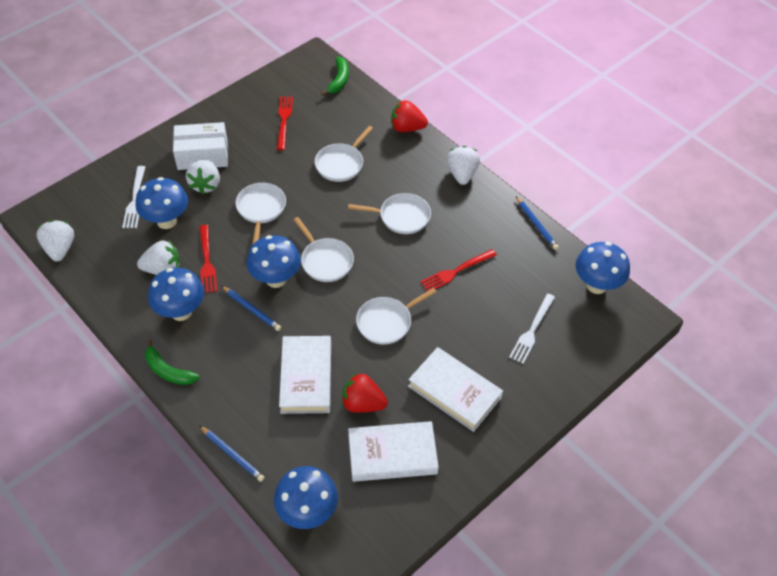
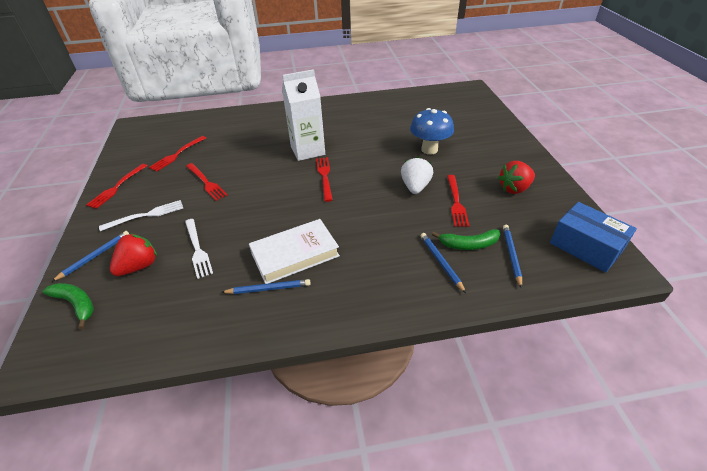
blue box: none = 0 -> [550,202,637,273] = 1
blue mushroom: [135,177,188,229] [148,268,204,321] [247,235,301,288] [274,466,338,529] [576,242,630,294] = 5 -> [410,108,454,155] = 1
blue pencil: [200,426,265,482] [221,286,281,331] [516,196,559,250] = 3 -> [51,231,129,282] [221,279,311,294] [420,233,466,293] [503,225,522,288] = 4
red fork: [199,225,217,293] [277,96,293,150] [420,249,497,291] = 3 -> [86,164,147,209] [149,136,206,172] [186,163,228,201] [316,157,333,202] [447,175,469,227] = 5
white book: [279,336,331,414] [348,421,439,482] [408,347,503,432] = 3 -> [249,219,340,284] = 1
white box: [173,122,228,170] = 1 -> none = 0
white carton: none = 0 -> [282,69,325,161] = 1
white pan: [236,183,286,245] [294,217,354,282] [315,126,373,182] [348,193,431,234] [356,288,437,345] = 5 -> none = 0
white strawberry: [36,220,74,261] [137,241,180,275] [186,159,220,194] [447,146,480,185] = 4 -> [401,157,433,194] = 1

